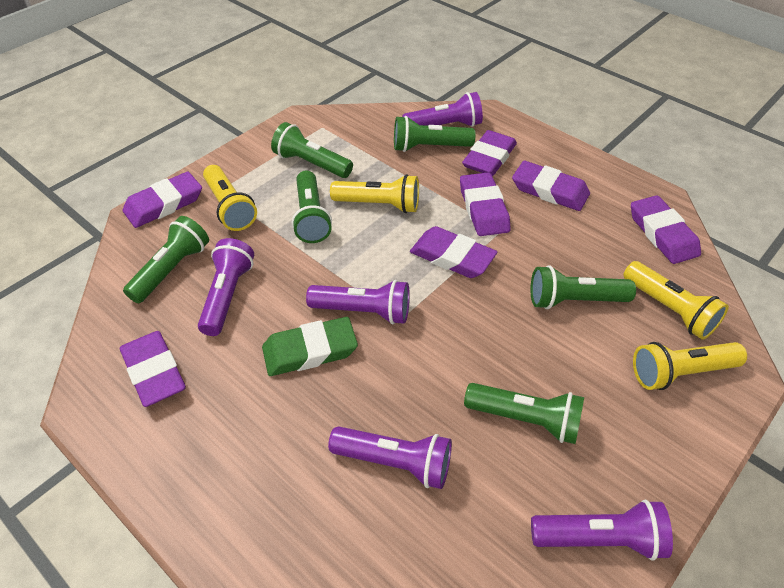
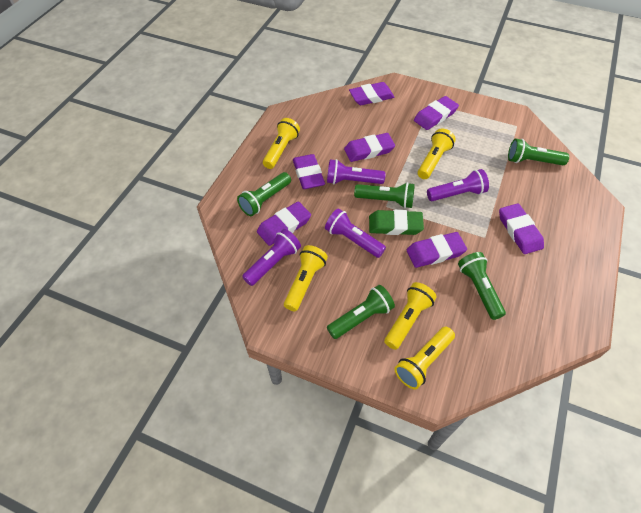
green flashlight: [123,216,209,303] [271,122,353,178] [292,170,332,243] [394,116,476,152] [464,383,584,444] [530,265,636,309] = 6 -> [237,172,291,216] [327,285,395,339] [354,182,415,208] [458,252,506,320] [508,139,569,165] = 5
purple flashlight: [198,238,254,336] [306,280,410,325] [328,426,452,489] [402,92,483,127] [531,500,673,561] = 5 -> [242,229,301,286] [325,208,386,258] [327,159,385,184] [427,169,489,201] = 4
yellow flashlight: [203,165,257,231] [330,174,419,213] [623,261,729,340] [633,342,747,390] = 4 -> [263,118,300,169] [284,245,328,311] [384,282,437,350] [395,327,455,389] [418,129,456,179] = 5

